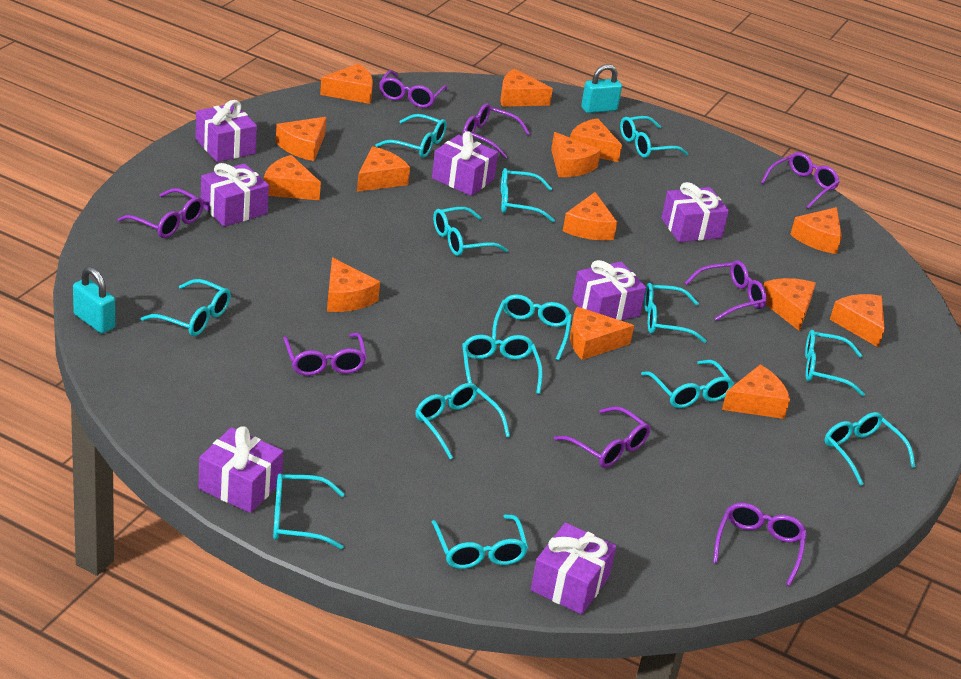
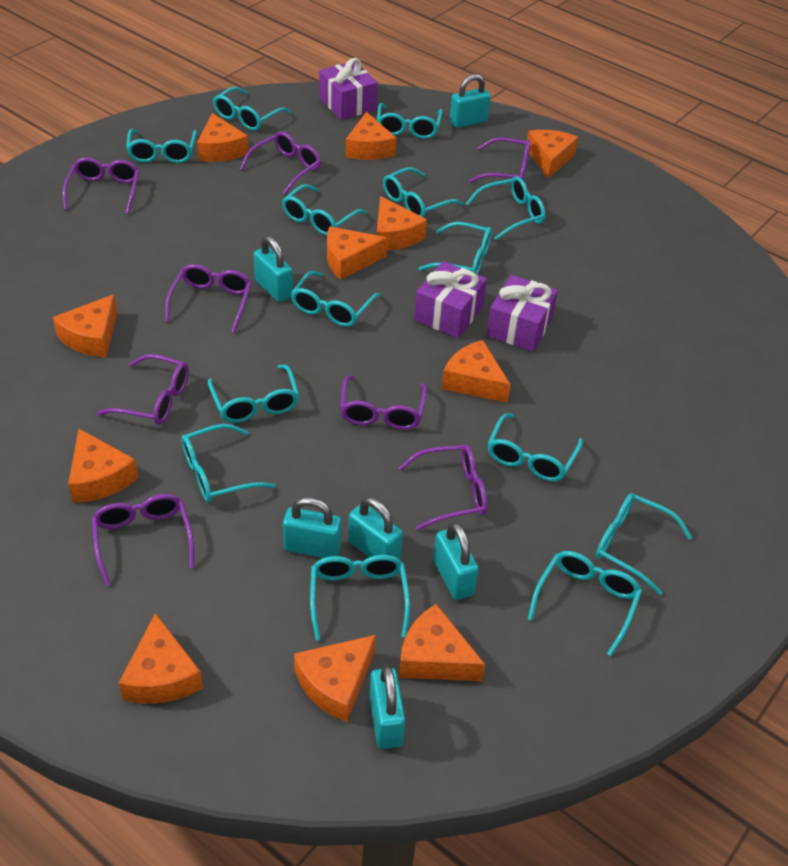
orange cheese: [264,155,321,200] [276,117,326,161] [320,63,373,104] [327,257,380,312] [357,146,410,192] [501,69,553,107] [551,132,601,177] [563,192,617,240] [570,118,622,162] [570,307,634,360] [722,364,790,419] [763,278,816,331] [790,207,842,254] [830,294,885,348] = 14 -> [53,294,117,358] [68,429,138,503] [118,613,203,704] [197,113,249,162] [294,635,376,722] [327,226,388,280] [345,112,396,160] [377,196,427,250] [399,604,485,681] [442,340,511,403] [527,130,578,178] = 11
purple gift: [196,100,257,162] [198,426,284,513] [201,163,269,227] [432,131,498,196] [531,522,616,615] [572,260,646,320] [661,182,729,242] = 7 -> [319,58,378,120] [414,261,487,338] [487,275,558,352] = 3
turquoise padlock: [73,267,115,333] [581,64,622,113] = 2 -> [253,236,293,302] [283,497,342,558] [348,497,403,559] [369,665,406,749] [433,522,479,600] [450,74,491,128] = 6

